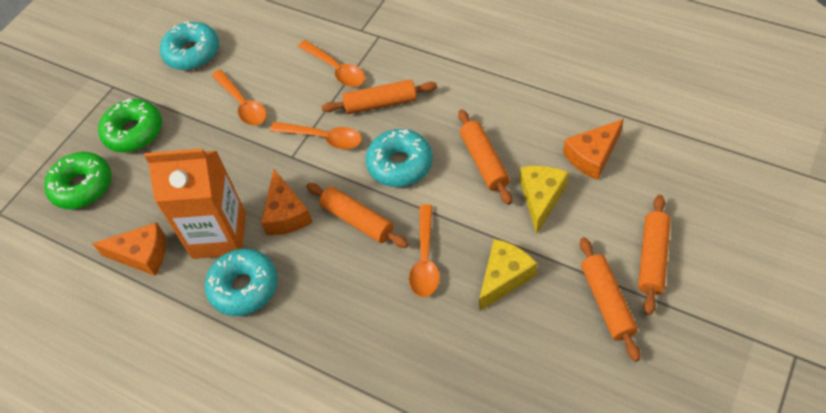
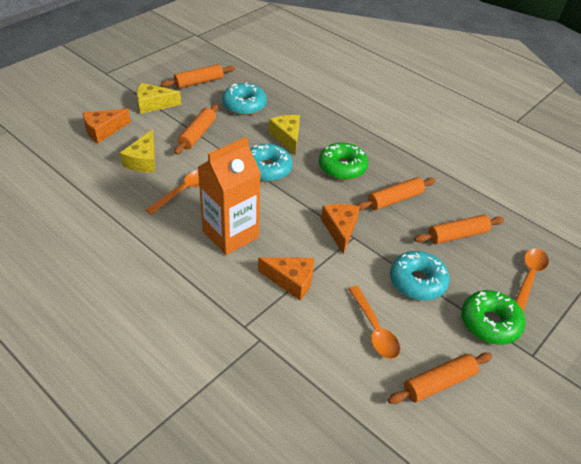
orange spoon: [212,70,267,126] [270,122,362,149] [298,40,365,87] [409,204,440,297] = 4 -> [145,170,199,215] [349,286,400,359] [515,248,549,312] = 3
yellow cheese: [479,239,537,311] [520,166,569,234] = 2 -> [120,130,155,172] [137,83,181,114] [269,115,300,155] = 3

